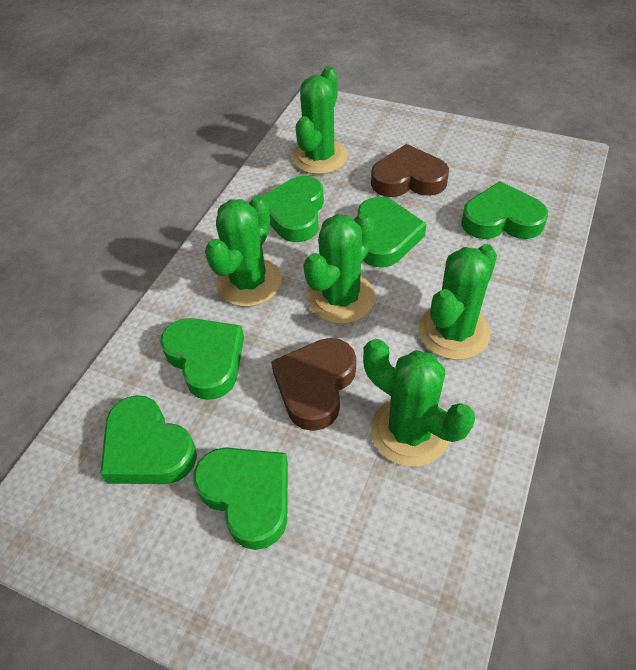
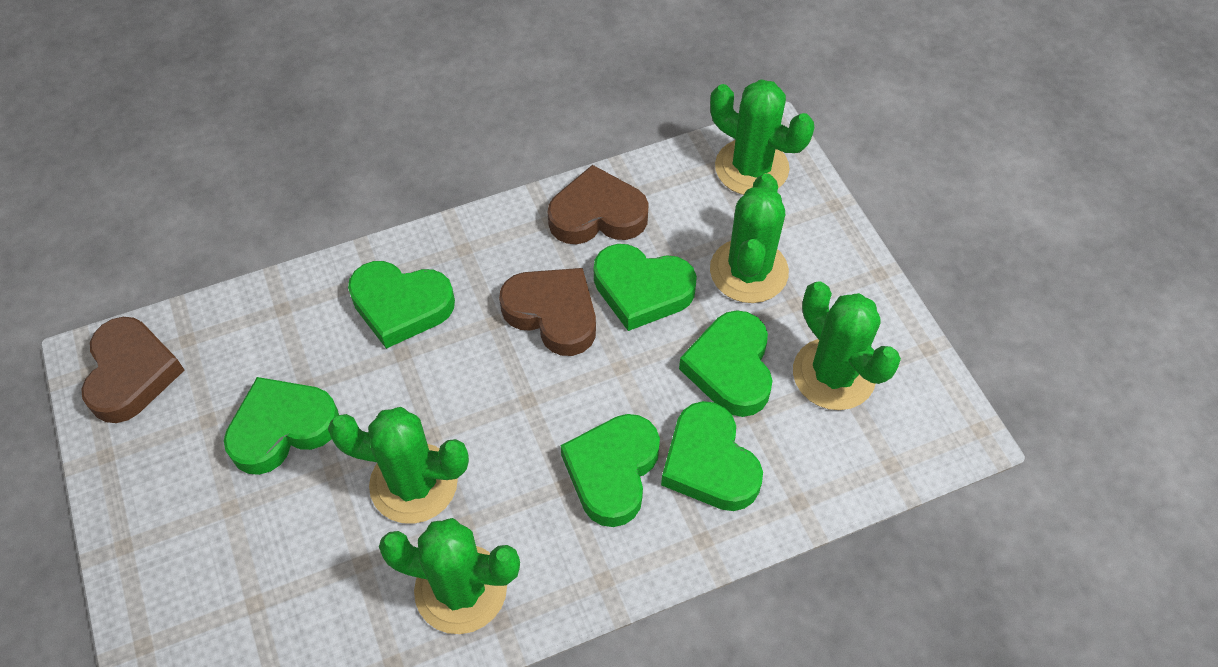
brown heart: [271,338,356,431] [371,144,449,197] = 2 -> [81,317,184,423] [499,268,596,356] [548,165,649,244] = 3

